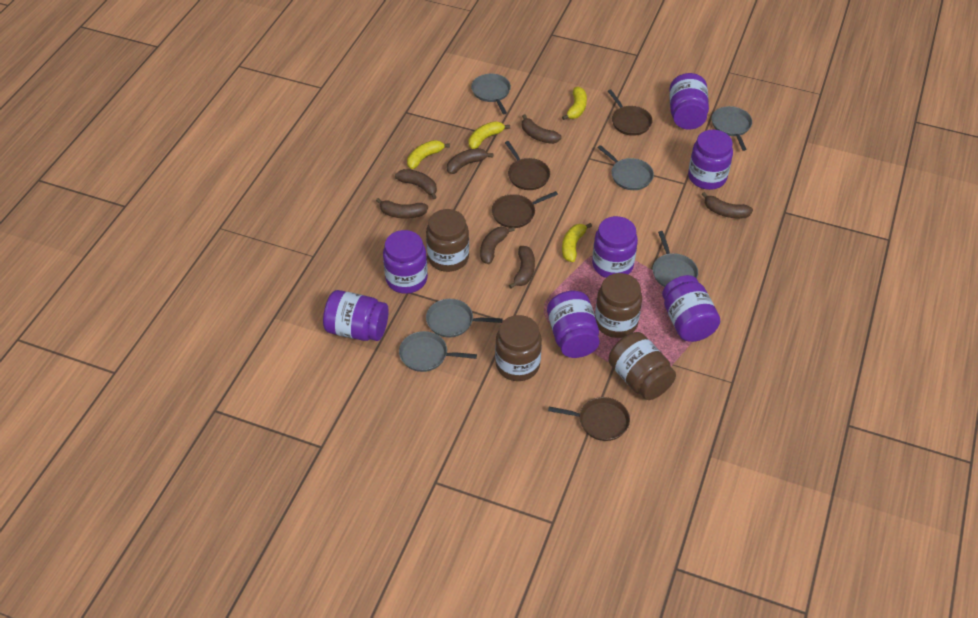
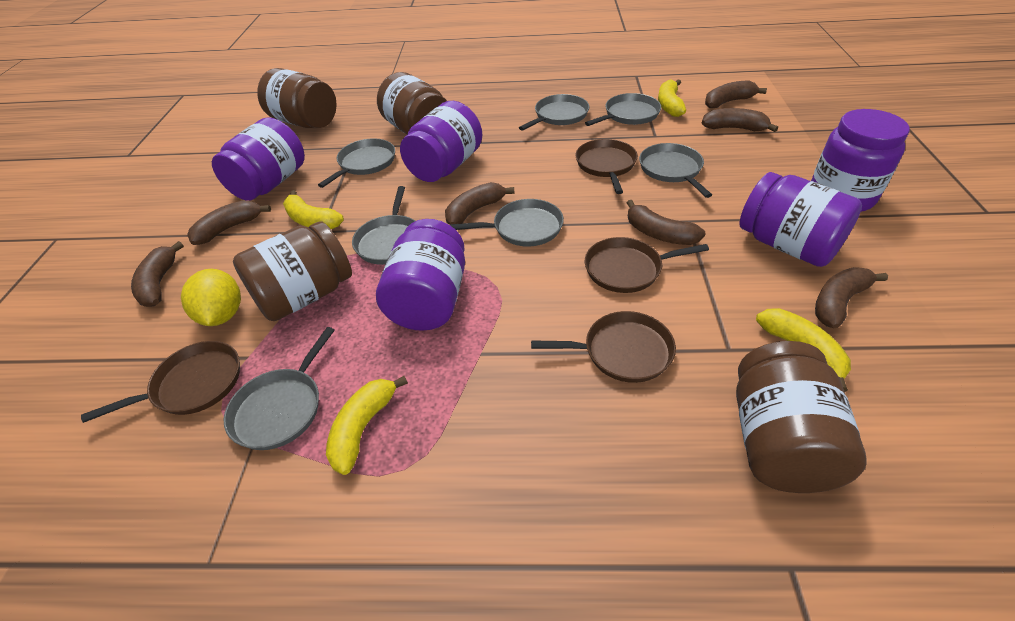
grey pan: [399,331,477,372] [426,299,502,337] [471,74,511,114] [598,145,654,190] [653,231,698,287] [712,106,752,151] = 6 -> [224,327,335,450] [318,138,395,188] [352,186,415,265] [450,199,564,247] [519,94,589,131] [585,93,661,126] [639,143,712,198] = 7
purple jar: [323,290,389,341] [383,230,428,294] [547,291,600,358] [592,216,638,278] [662,275,720,342] [669,73,709,130] [688,130,733,190] = 7 -> [212,117,305,201] [376,219,465,331] [400,101,482,182] [740,172,862,267] [811,109,909,212] = 5
yellow lemon: none = 0 -> [181,269,241,326] = 1

